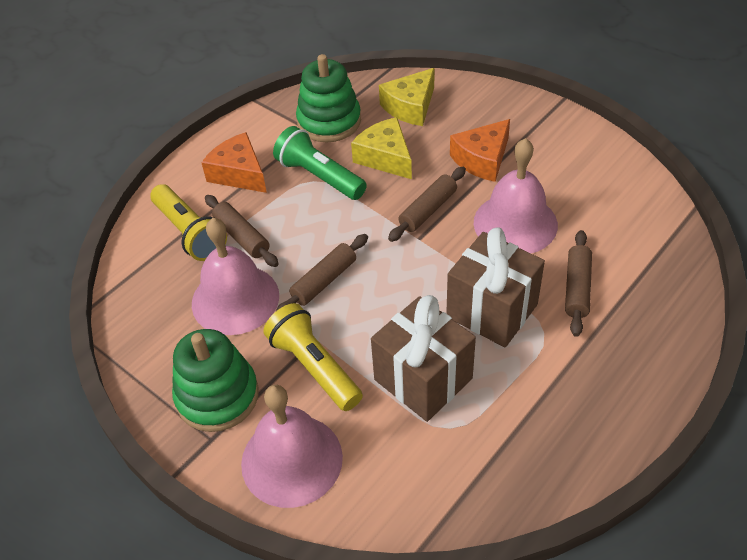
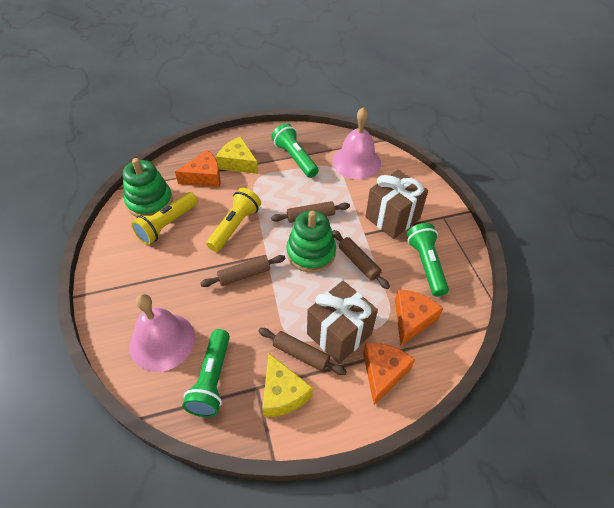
green flashlight: [273,126,367,200] = 1 -> [182,329,230,417] [272,123,319,178] [407,223,449,297] = 3
orange cheese: [201,132,267,193] [450,119,510,182] = 2 -> [175,150,221,187] [363,343,415,405] [395,290,443,346] = 3
pink bell: [192,218,279,335] [241,385,343,508] [474,138,558,253] = 3 -> [130,294,195,372] [332,107,381,179] = 2

